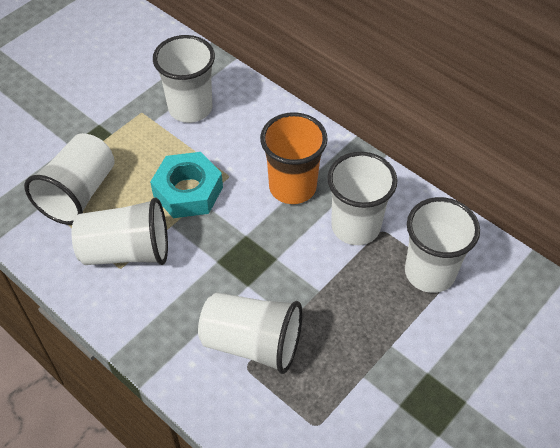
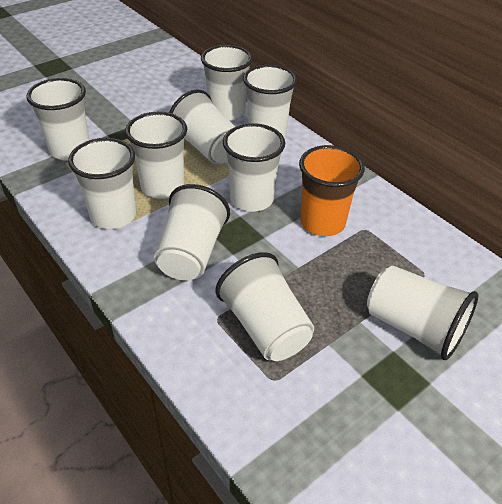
turquoise nut: [150,152,223,218] = 1 -> none = 0
white cup: [24,133,115,225] [72,198,168,265] [153,35,215,123] [198,292,302,374] [327,152,397,245] [405,197,480,293] = 6 -> [27,78,89,161] [68,138,136,229] [125,112,187,199] [154,184,230,281] [169,89,235,164] [201,45,253,121] [215,252,314,361] [223,123,285,212] [243,65,297,137] [367,266,478,360] = 10

